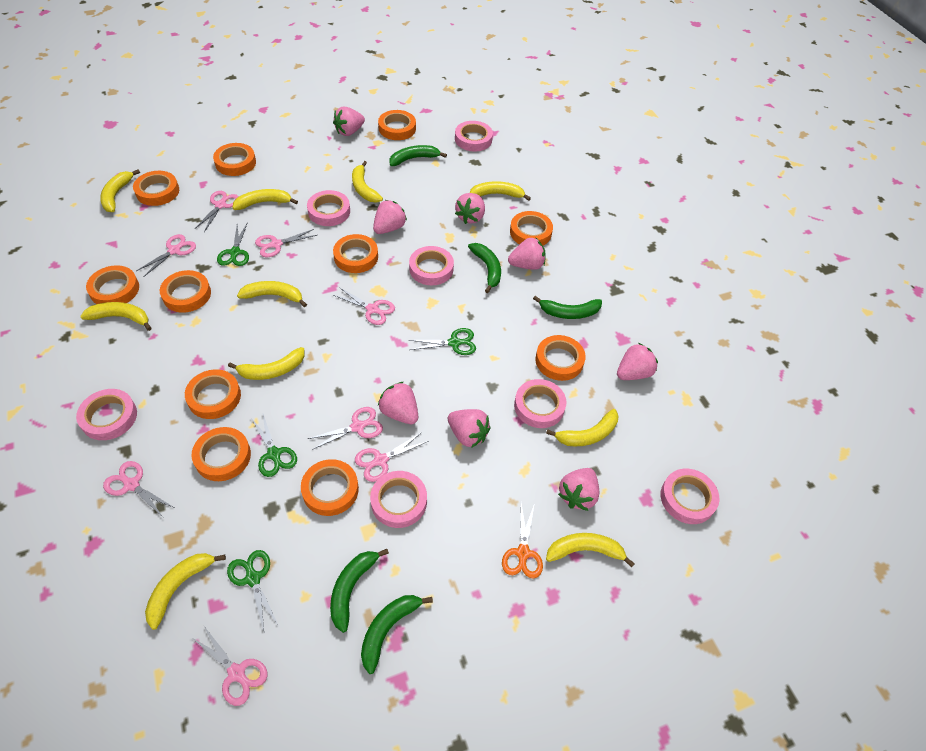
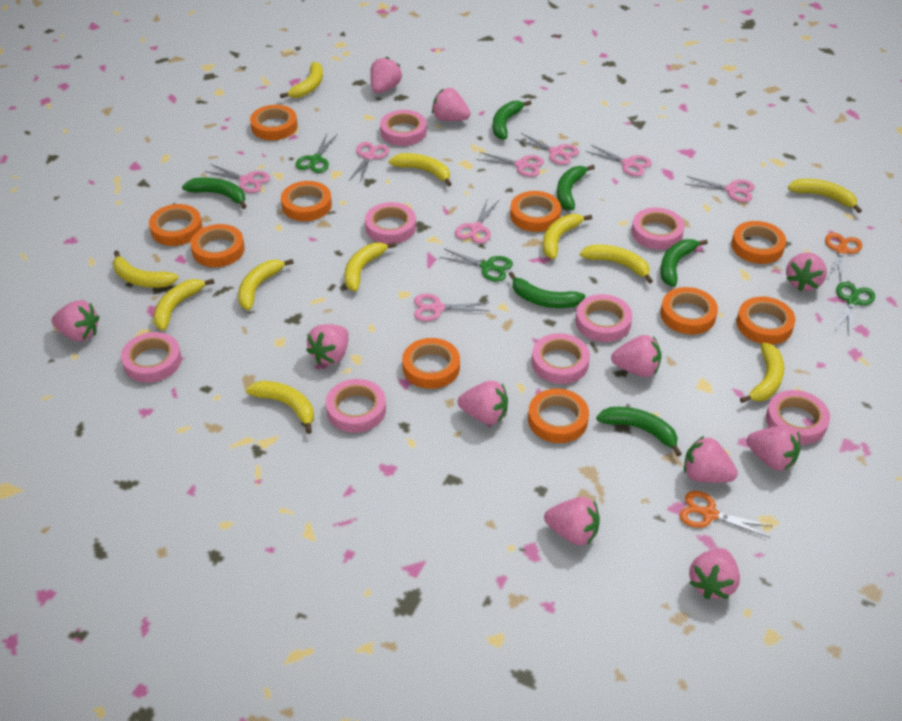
green banana: [330,549,389,633] [361,595,433,674] [389,145,447,166] [468,243,501,293] [533,296,602,319] = 5 -> [182,177,247,209] [493,100,532,140] [509,272,585,308] [557,165,595,210] [596,407,682,456] [660,239,708,287] = 6
green scissors: [217,222,249,266] [227,550,278,632] [251,414,297,477] [409,328,476,355] = 4 -> [295,133,337,173] [439,249,513,281] [835,282,875,335] = 3
orange scissors: [502,504,543,579] = 1 -> [680,491,772,538] [825,233,862,282] = 2
orange tape: [86,265,139,304] [133,171,179,206] [160,270,211,313] [185,369,241,419] [192,427,251,481] [213,143,256,176] [301,459,359,516] [333,234,378,273] [378,110,416,140] [510,211,553,246] [535,335,586,381] = 11 -> [149,204,202,246] [190,224,245,267] [250,105,298,140] [281,181,332,221] [402,338,460,389] [510,191,561,232] [528,389,589,443] [660,287,718,335] [731,221,786,264] [737,297,796,345] = 10
pink strawberry: [333,107,365,136] [373,200,407,234] [378,382,418,424] [448,409,491,448] [455,193,485,224] [508,237,546,270] [558,468,599,511] [617,343,658,380] = 8 -> [51,300,99,341] [306,324,349,365] [370,57,402,93] [432,88,471,121] [458,381,508,425] [544,497,600,545] [611,335,662,377] [684,436,738,483] [689,548,740,599] [747,426,800,471] [786,253,827,291] = 11
pink tape: [76,389,137,440] [307,190,350,226] [370,471,427,528] [409,246,454,285] [455,121,493,151] [514,379,566,428] [660,469,719,524] = 7 -> [121,332,182,383] [326,379,386,433] [365,202,416,244] [380,110,427,146] [532,333,590,384] [576,294,632,342] [632,208,685,250] [766,390,830,445] = 8
yellow banana: [80,302,152,331] [100,169,140,212] [145,553,226,630] [228,347,305,380] [232,189,298,210] [237,281,307,307] [352,161,383,203] [470,181,531,201] [546,409,619,446] [546,533,635,567] = 10 -> [113,250,179,288] [153,279,215,331] [238,259,294,310] [246,381,314,434] [280,62,323,98] [344,242,396,291] [389,153,451,186] [543,214,592,259] [580,245,653,283] [740,343,784,403] [788,179,862,213] = 11

